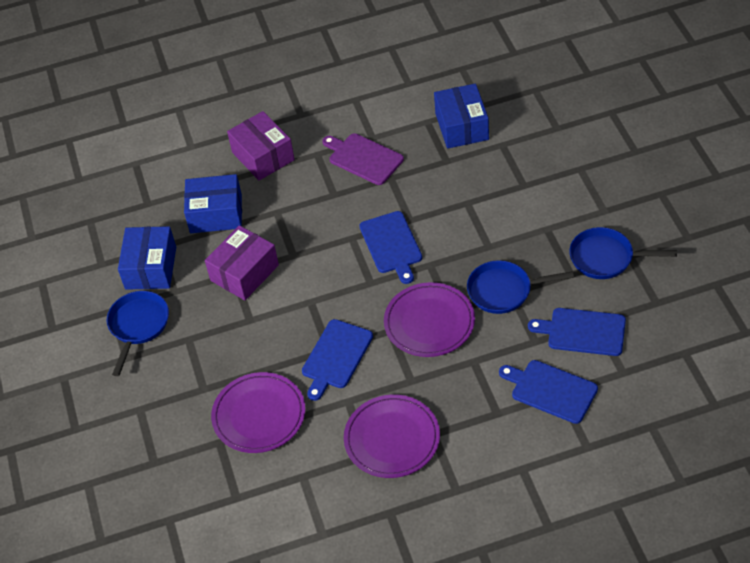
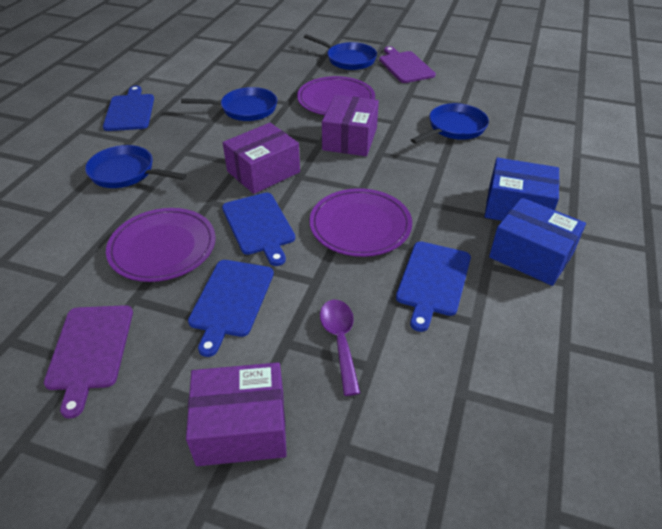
blue box: [118,226,176,290] [184,174,242,233] [434,84,489,149] = 3 -> [485,158,560,221] [489,198,586,286] = 2
blue pan: [107,291,169,376] [467,260,574,314] [569,227,677,279] = 3 -> [85,145,187,188] [181,87,277,121] [304,34,377,70] [411,103,489,144] = 4
purple box: [205,225,279,300] [227,111,295,181] = 2 -> [186,362,287,466] [223,123,300,194] [322,95,379,156] = 3
purple cutting board: [322,133,404,185] = 1 -> [44,305,133,419] [379,46,436,83] = 2
purple spoon: none = 0 -> [320,300,360,396] = 1

